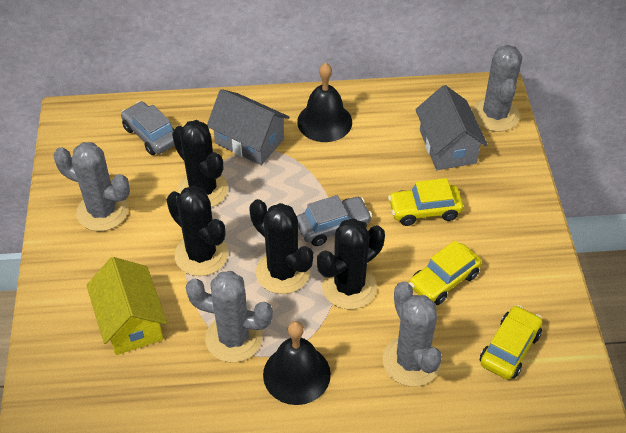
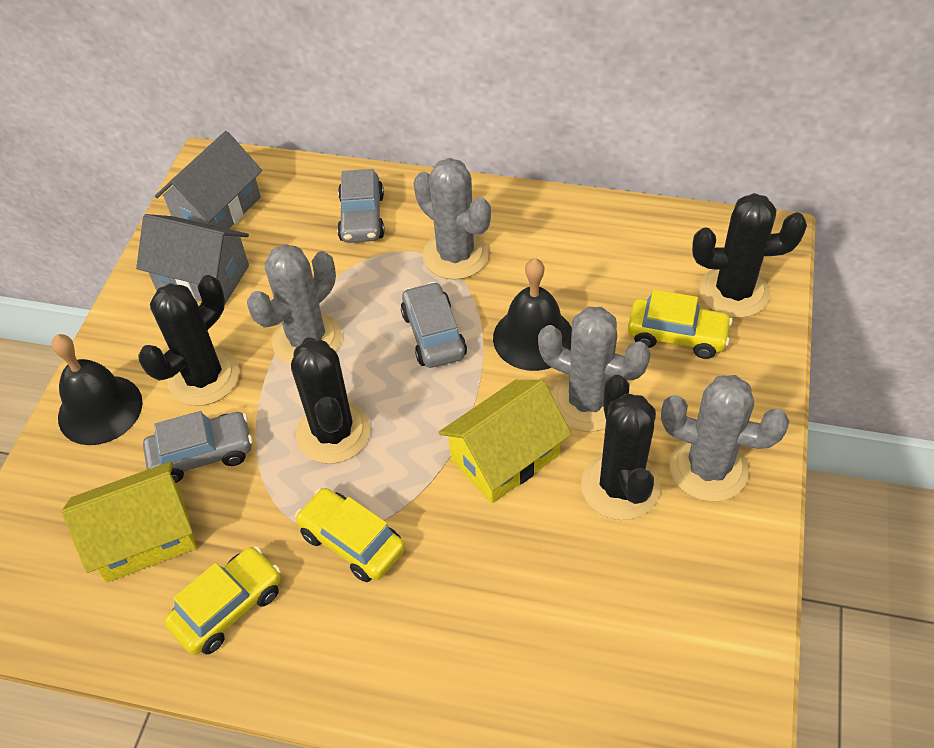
grey car: [121,101,175,155] [297,195,372,246] = 2 -> [143,411,253,483] [337,169,385,243] [401,282,467,368] = 3
yellow house: [86,257,167,355] = 1 -> [61,461,197,583] [438,380,572,503] = 2

